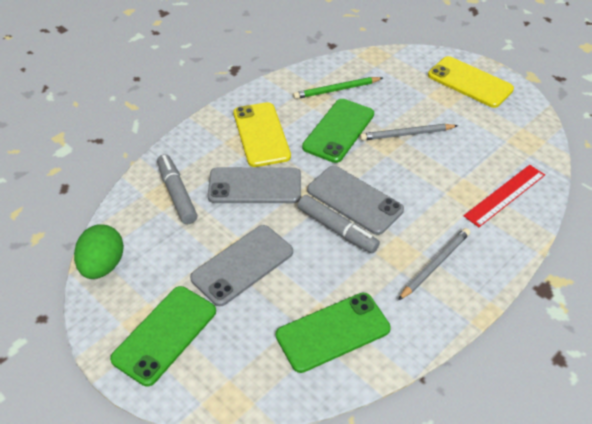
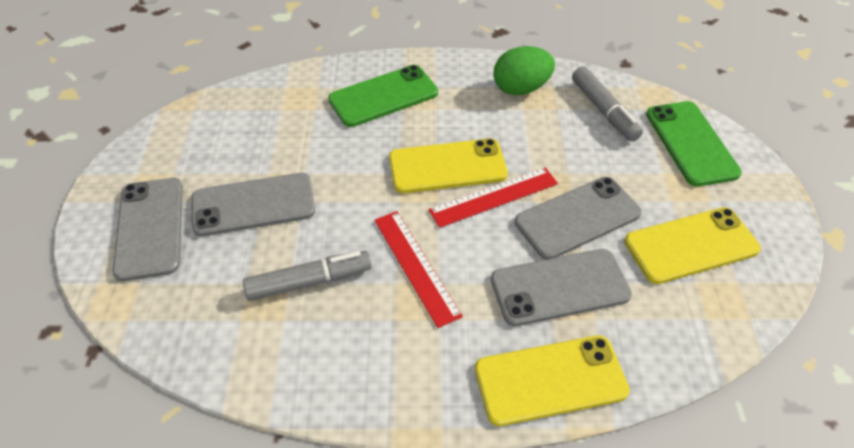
green pencil: [293,77,383,99] = 1 -> none = 0
green phone: [110,286,216,386] [276,293,391,373] [302,99,374,163] = 3 -> [328,65,438,127] [646,101,742,186] = 2
grey pencil: [360,124,458,141] [398,228,470,300] = 2 -> none = 0
grey phone: [190,225,293,306] [208,167,301,203] [307,166,404,235] = 3 -> [113,178,183,281] [192,173,315,237] [491,249,632,326] [515,177,642,259] = 4
red ruler: [463,165,545,227] = 1 -> [374,211,463,328] [429,167,558,228] = 2
yellow phone: [233,102,291,167] [428,56,514,108] = 2 -> [389,139,508,193] [475,335,630,426] [624,207,761,284] = 3

